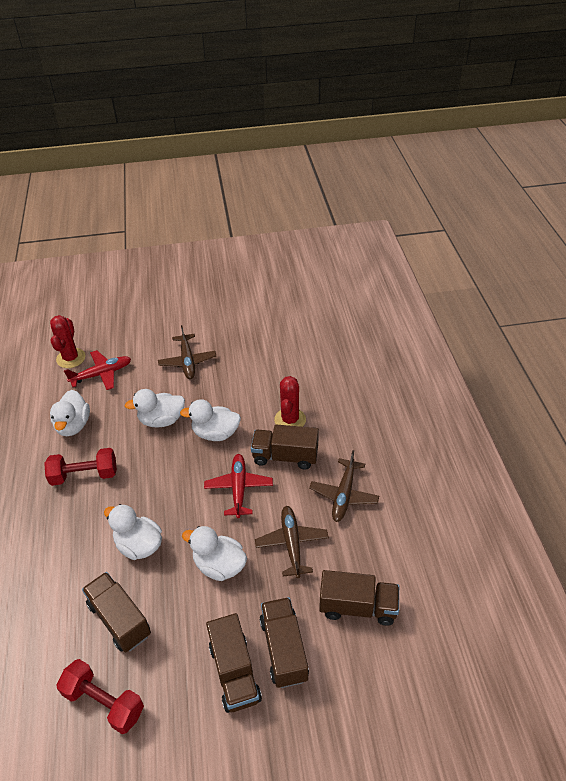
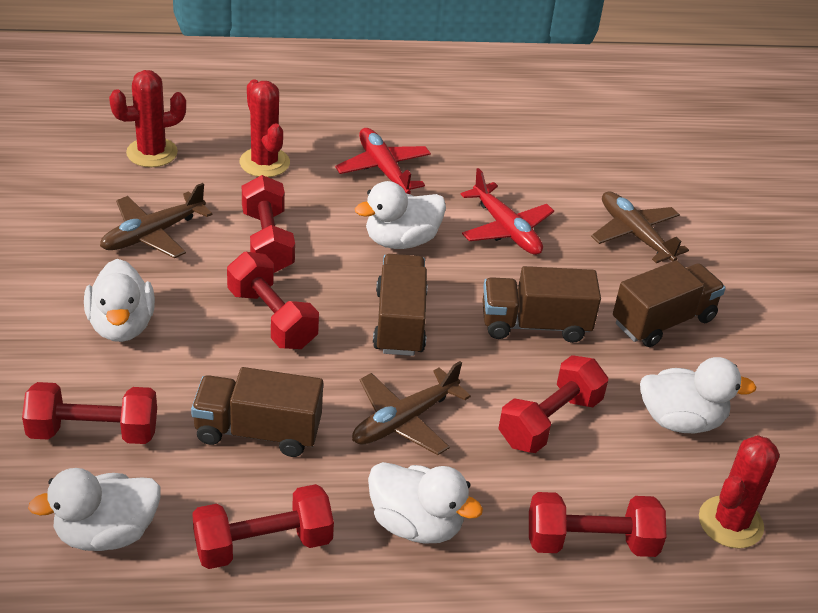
brown truck: [82,572,151,653] [206,613,262,713] [251,424,319,470] [260,597,309,688] [319,570,399,626] = 5 -> [191,367,323,457] [373,254,428,356] [483,266,601,343] [613,260,726,347] = 4
red cactus: [50,315,85,368] [274,376,306,427] = 2 -> [109,70,186,167] [239,79,290,177] [699,435,780,549] = 3
red dumbbell: [44,448,117,486] [56,659,144,734] = 2 -> [22,382,157,444] [192,484,334,569] [227,252,319,349] [242,175,295,273] [498,355,608,453] [529,492,666,557] = 6

